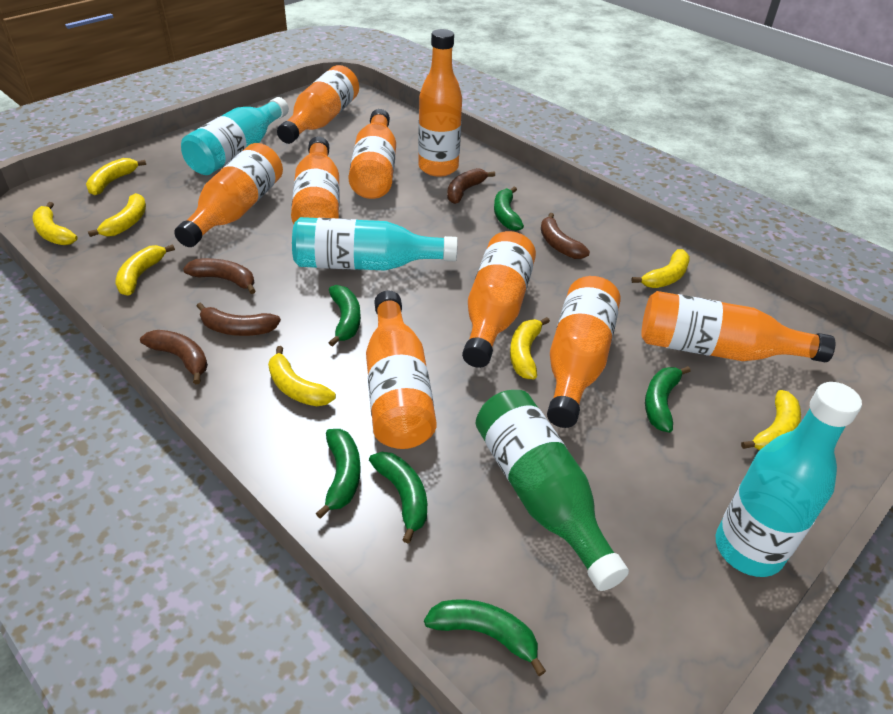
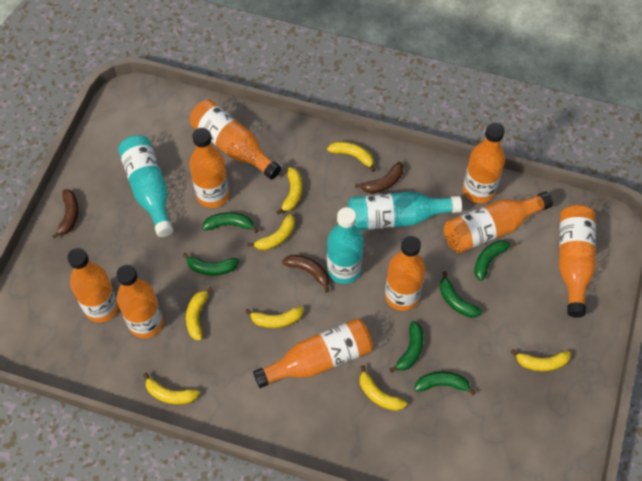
brown banana: [140,330,208,384] [183,258,256,294] [196,303,281,336] [447,168,495,204] [541,213,590,259] = 5 -> [52,189,79,239] [282,255,329,293] [355,162,403,193] = 3
green bottle: [476,390,629,591] = 1 -> none = 0

